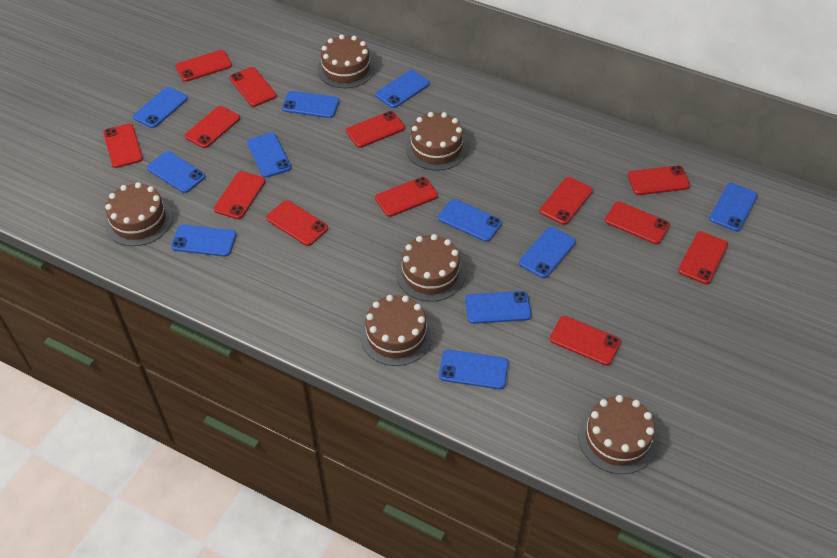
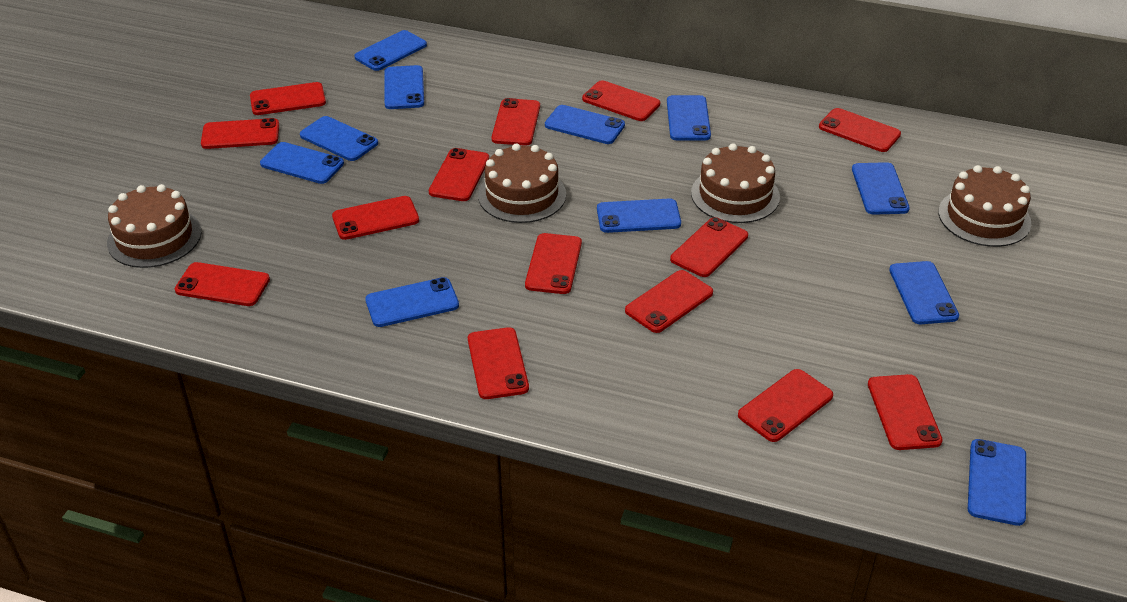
brown cake: [105,182,172,246] [317,35,375,88] [360,295,432,366] [396,234,465,301] [406,112,468,170] [578,395,657,474] = 6 -> [107,184,201,268] [478,143,566,223] [691,143,780,223] [938,165,1031,247] = 4
red phone: [103,124,143,168] [176,50,232,82] [184,106,240,148] [214,171,265,219] [230,67,277,107] [266,200,328,246] [346,111,405,148] [375,177,438,217] [540,177,593,225] [550,316,621,366] [605,201,670,244] [628,166,690,195] [678,231,728,284] = 13 -> [174,262,270,306] [201,118,279,149] [250,82,326,115] [332,196,419,240] [429,148,489,201] [468,327,529,399] [492,98,540,146] [525,233,582,294] [582,80,660,121] [625,270,713,333] [670,217,748,277] [738,369,833,442] [819,108,901,152] [868,374,943,450] = 14

